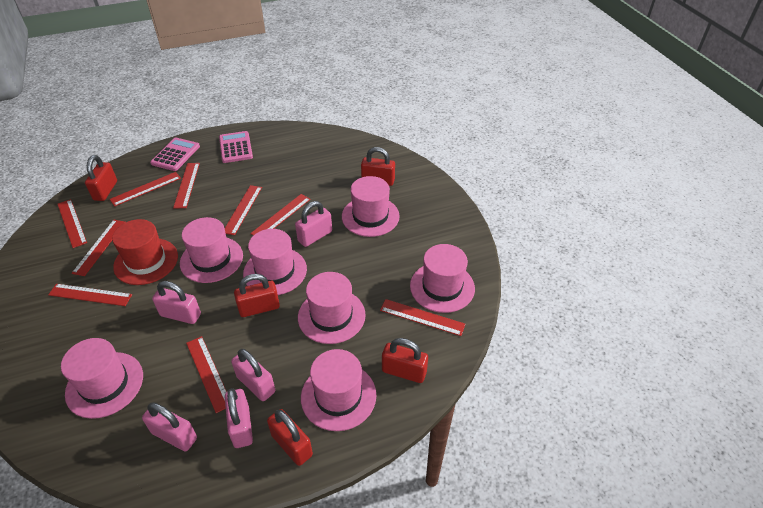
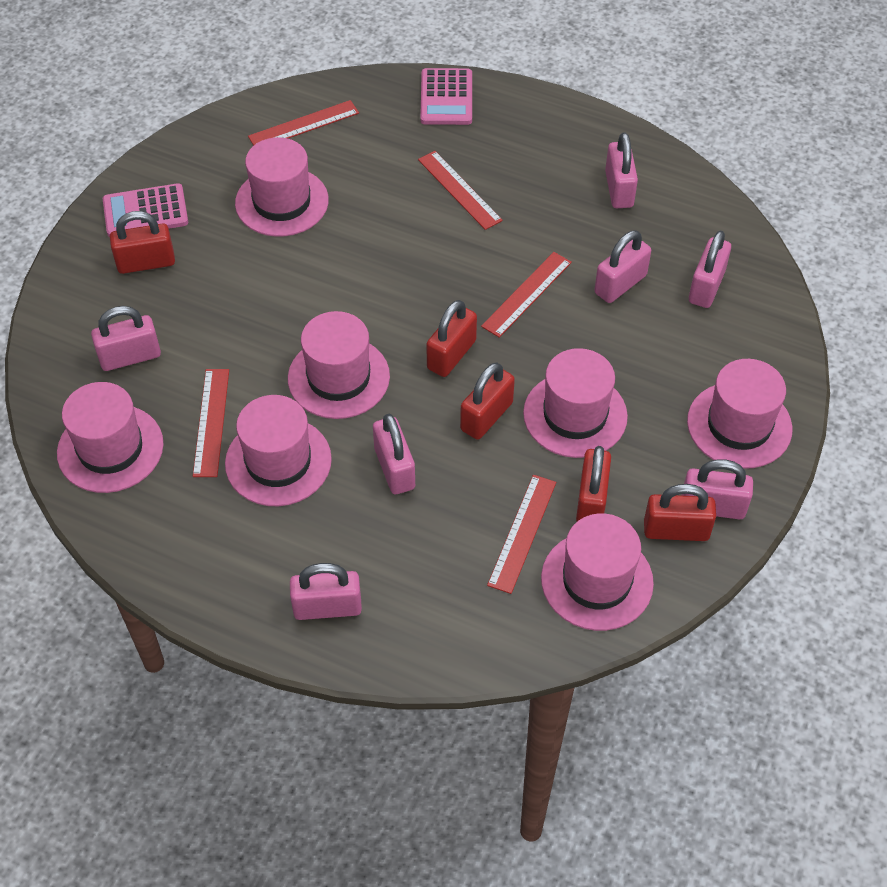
pink padlock: [142,402,197,452] [152,281,201,324] [225,388,253,448] [231,349,275,401] [295,201,332,247] = 5 -> [91,306,161,371] [290,563,362,620] [373,414,415,494] [594,230,651,303] [605,132,638,208] [681,459,753,519] [689,231,731,308] = 7
red hat: [112,219,178,285] = 1 -> none = 0
red ruler: [48,284,132,306] [57,199,87,248] [72,220,126,276] [110,172,181,207] [173,163,200,208] [186,336,227,413] [225,185,262,235] [250,194,311,235] [380,299,466,336] = 9 -> [193,369,229,477] [248,100,359,146] [418,151,503,230] [481,252,572,338] [487,475,556,594] = 5

